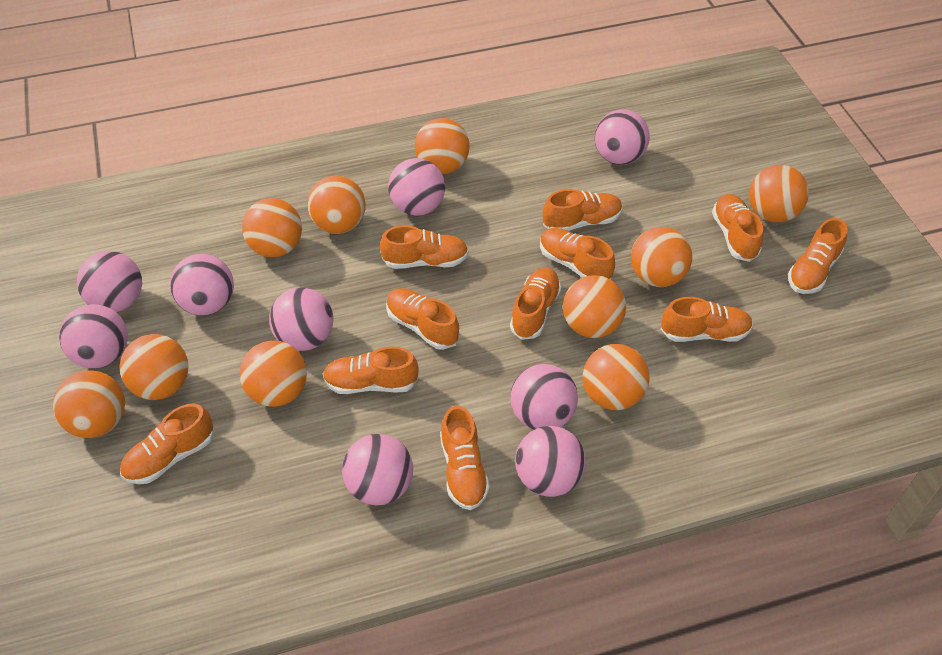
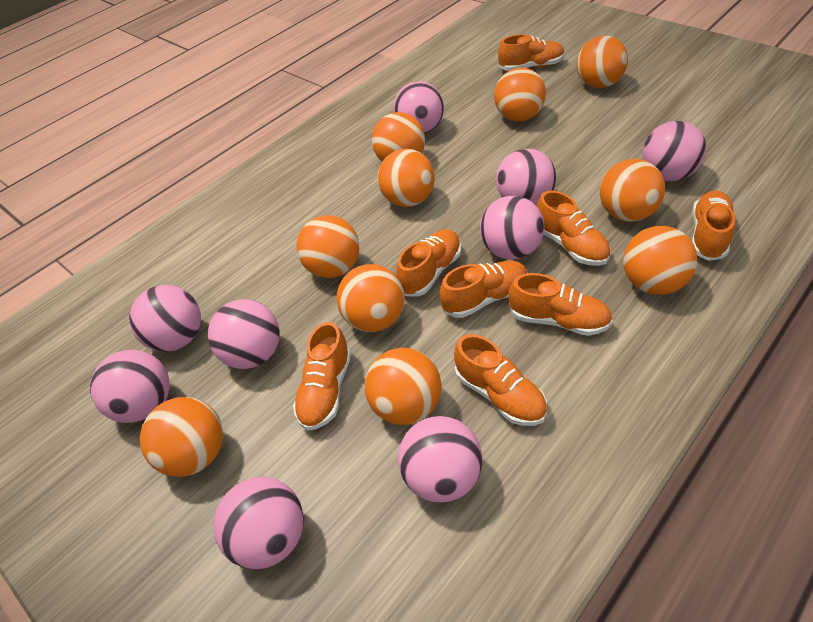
orange shoe: [120,403,214,484] [323,346,419,394] [380,225,469,269] [386,288,459,350] [440,406,490,510] [510,268,561,340] [540,228,615,280] [543,189,622,231] [660,297,753,342] [712,194,763,262] [788,218,848,294] = 11 -> [293,322,351,431] [396,229,461,297] [439,260,528,318] [454,334,547,426] [498,34,565,71] [509,273,613,336] [537,191,611,266] [692,191,736,261] = 8

